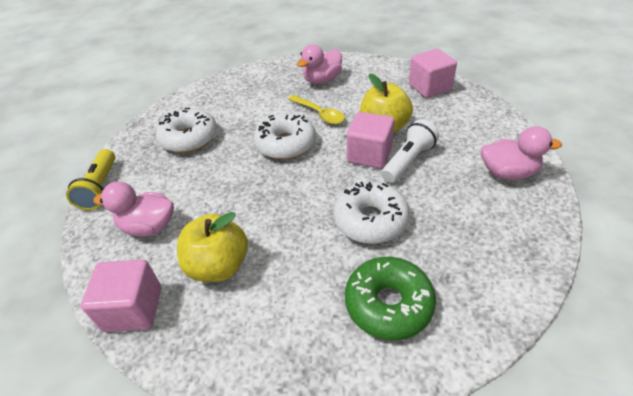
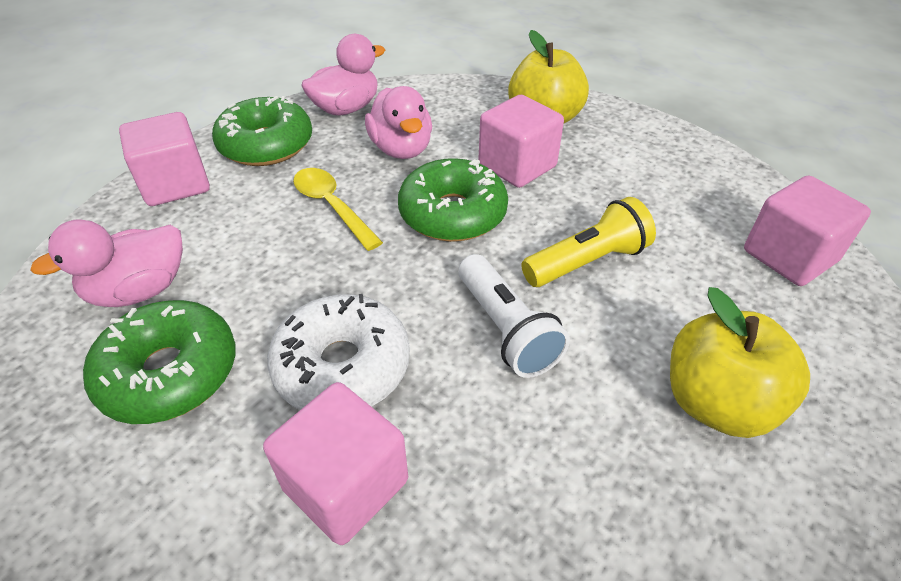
green donut: [345,257,436,340] = 1 -> [83,300,235,424] [212,96,312,166] [398,158,508,242] = 3
pink cube: [81,259,161,332] [347,112,395,169] [409,49,457,98] = 3 -> [119,112,210,206] [263,382,408,545] [478,95,564,188] [744,176,871,286] = 4
white donut: [156,108,217,153] [254,113,316,160] [333,181,410,244] = 3 -> [267,294,410,410] = 1

